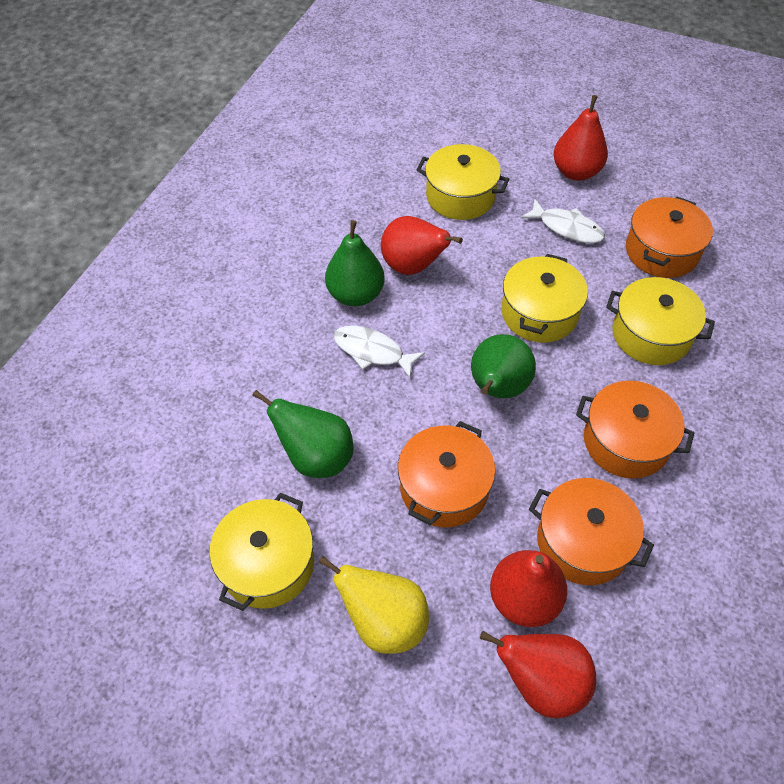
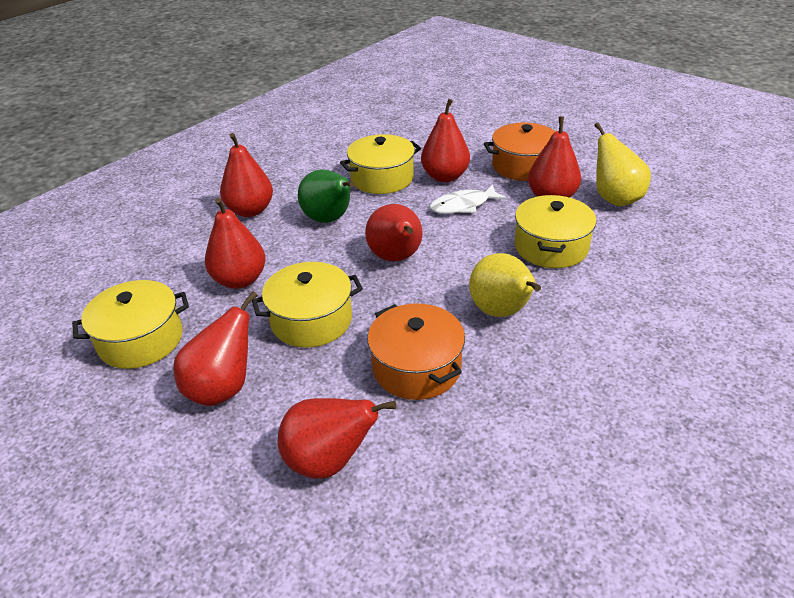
green pear: [252,390,354,478] [325,220,385,306] [471,334,536,398] = 3 -> [298,170,354,223] = 1
orange pot: [398,421,496,527] [529,478,654,585] [576,381,694,479] [626,197,713,278] = 4 -> [367,303,465,400] [484,123,556,181] = 2
red pear: [381,216,463,275] [480,631,596,718] [490,550,567,627] [553,95,608,181] = 4 -> [173,291,258,406] [205,198,266,289] [220,133,273,217] [278,398,396,478] [365,204,423,262] [421,99,470,182] [528,116,581,198] = 7
white fish: [333,326,425,378] [521,199,605,243] = 2 -> [429,184,507,214] = 1
yellow pear: [318,555,429,654] = 1 -> [469,253,541,317] [594,122,651,207] = 2

